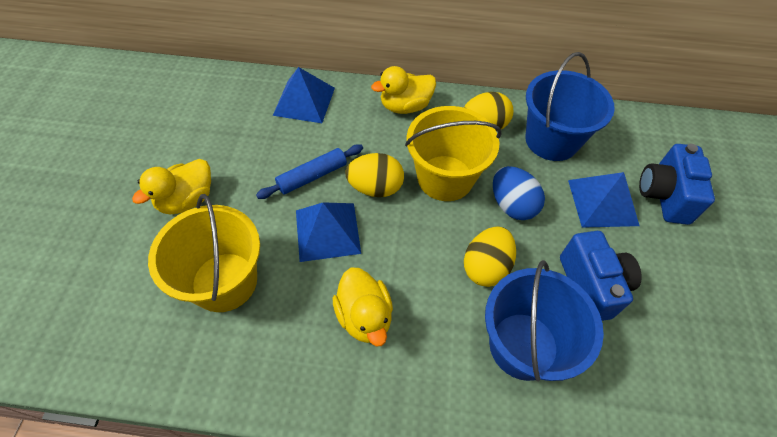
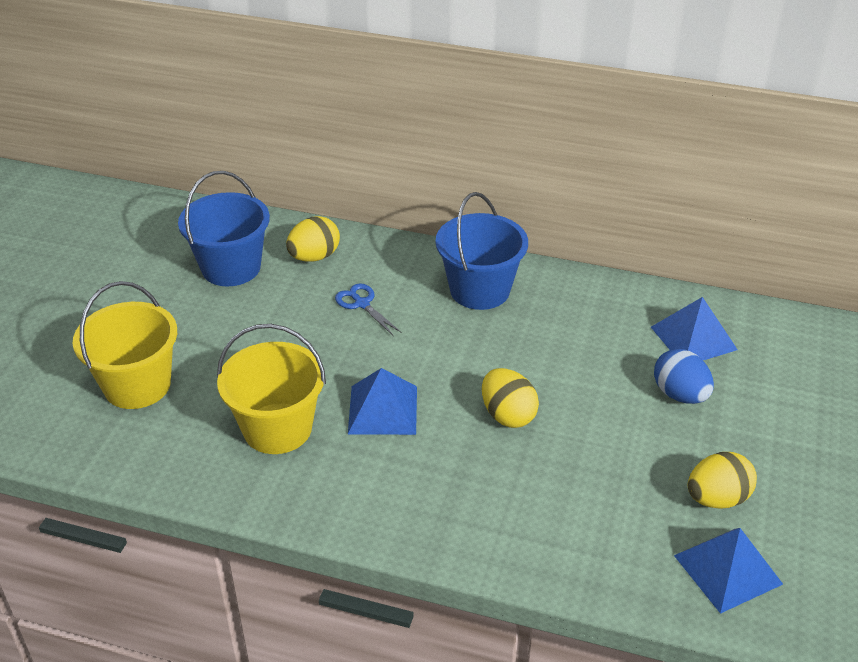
blue camera: [560,231,642,321] [639,144,715,225] = 2 -> none = 0
blue rolling pin: [256,144,363,199] = 1 -> none = 0
blue scissors: none = 0 -> [335,283,402,335] = 1
yellow duck: [132,159,211,215] [333,267,393,346] [371,66,436,114] = 3 -> none = 0

